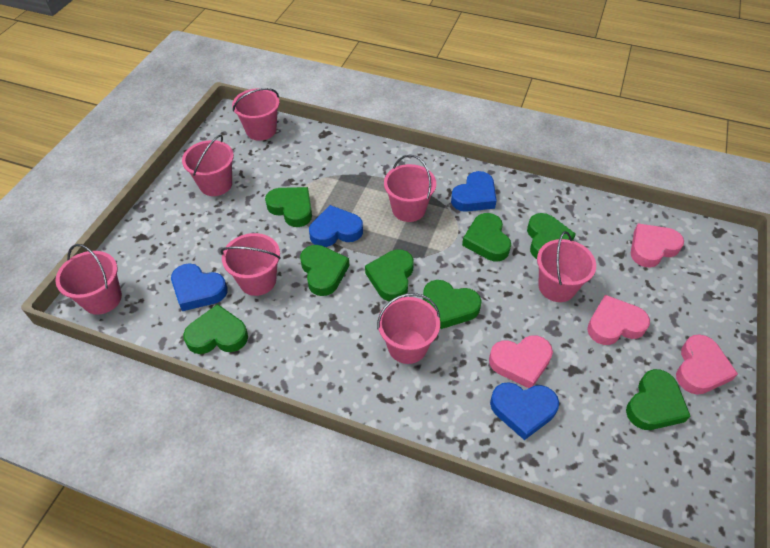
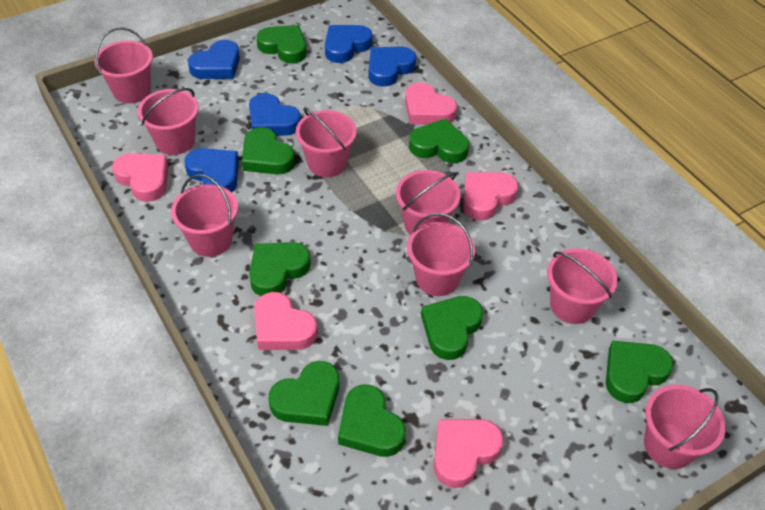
blue heart: [171,263,228,311] [309,205,363,247] [451,171,497,212] [490,382,559,440] = 4 -> [184,148,239,192] [188,40,240,79] [249,93,301,136] [325,25,373,63] [369,47,416,87] = 5
pink bucket: [55,244,122,315] [182,135,234,196] [220,233,281,296] [232,88,280,141] [377,293,440,364] [384,155,436,222] [537,231,596,302] = 7 -> [94,28,153,103] [137,88,199,155] [171,174,238,257] [296,107,357,177] [396,170,461,235] [407,213,475,296] [547,248,618,324] [644,385,726,469] = 8
pink heart: [489,335,553,388] [587,295,650,345] [631,224,684,268] [676,334,738,395] = 4 -> [112,153,168,202] [254,292,318,350] [405,82,457,124] [434,419,504,488] [463,172,518,220] = 5

